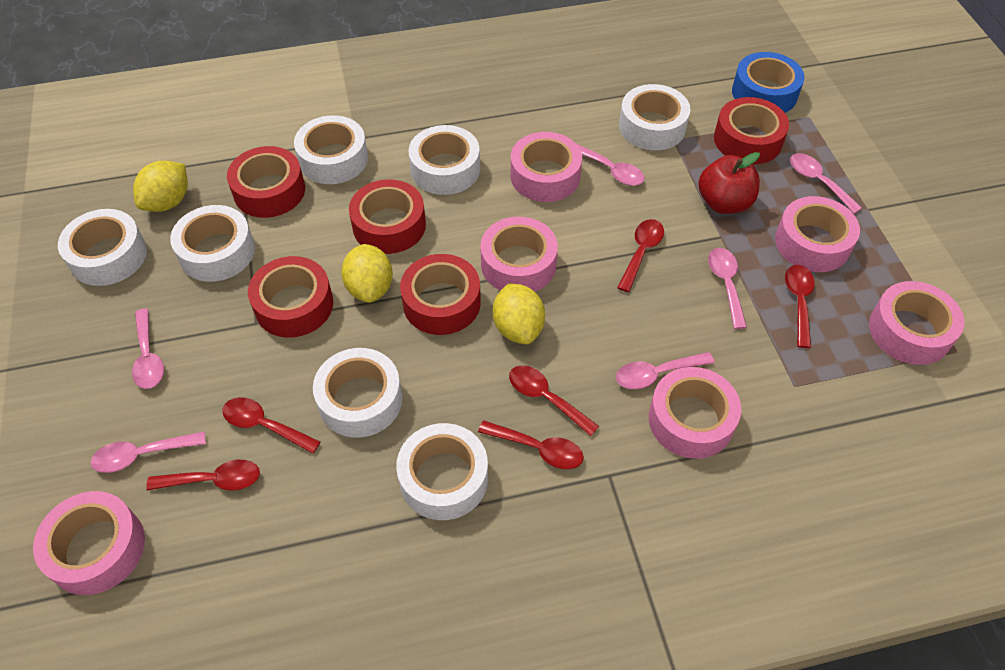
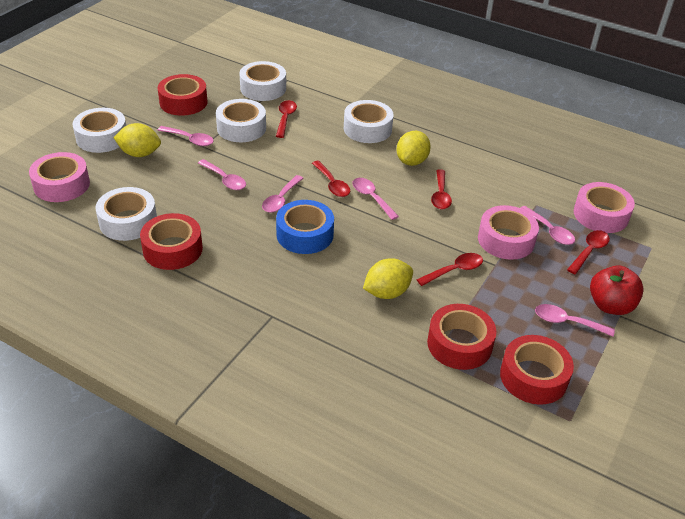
pink tape: [33,491,145,595] [480,217,558,292] [511,132,582,202] [649,367,741,459] [775,196,860,272] [869,281,964,365] = 6 -> [29,152,90,202] [478,205,539,260] [574,182,635,233] = 3
red spoon: [146,460,260,491] [223,397,320,454] [478,420,584,469] [509,365,599,436] [617,219,664,292] [785,265,815,348] = 6 -> [276,100,297,138] [312,161,350,197] [417,253,483,286] [431,169,452,209] [567,230,610,274] = 5
red tape: [227,146,305,218] [248,256,333,338] [349,179,426,254] [400,254,481,335] [714,97,789,164] = 5 -> [140,213,203,270] [158,74,208,116] [427,304,497,370] [500,335,574,405] = 4
white tape: [58,209,147,286] [170,205,255,282] [294,115,368,184] [313,348,403,438] [396,423,488,520] [408,125,480,195] [619,84,691,150] = 7 -> [73,108,126,153] [96,187,157,241] [216,99,266,142] [239,61,286,101] [344,100,393,143] = 5

